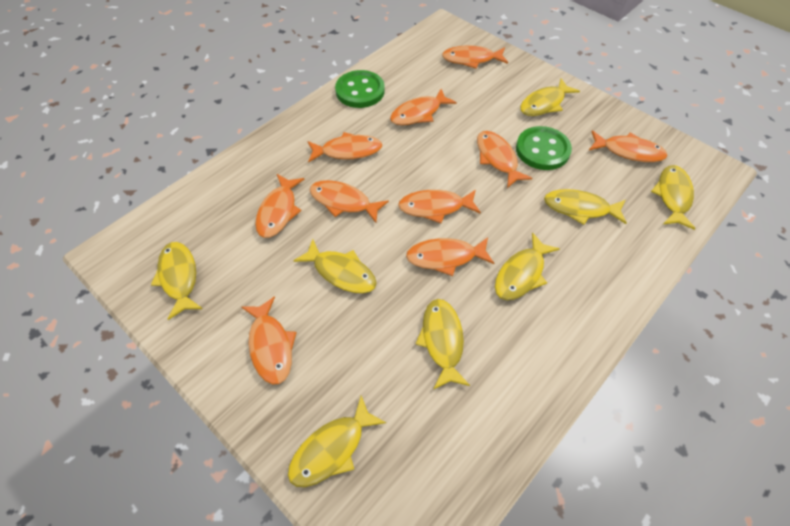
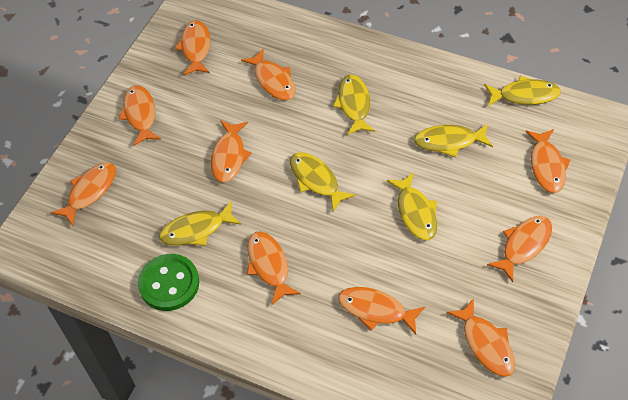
green button: [335,70,385,108] [516,126,572,170] = 2 -> [138,254,199,311] = 1
yellow fish: [151,242,203,320] [288,396,386,487] [293,239,377,293] [416,299,470,389] [495,233,560,300] [520,78,580,116] [544,189,627,225] [651,165,696,230] = 8 -> [159,201,241,246] [290,152,355,212] [333,75,375,135] [387,173,437,240] [414,124,493,157] [484,76,561,106] = 6

